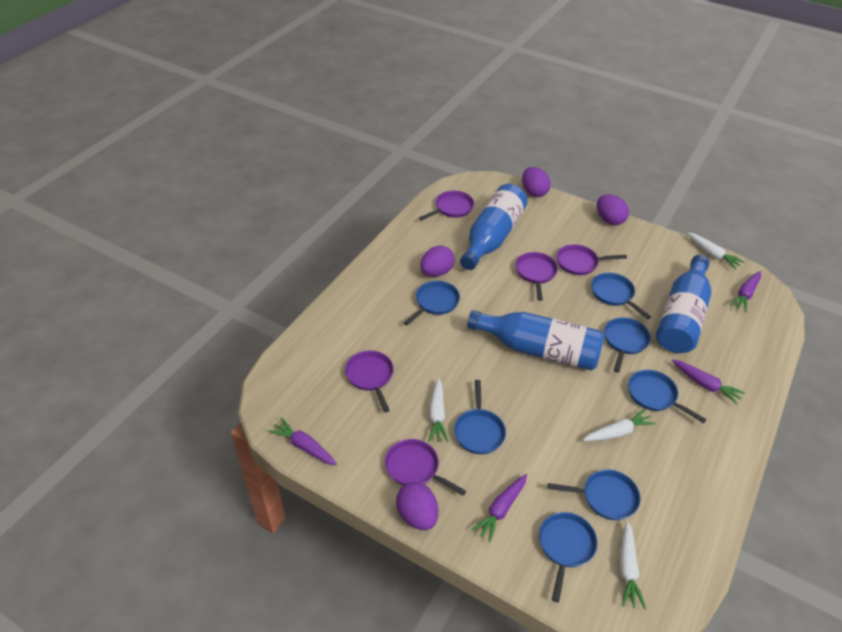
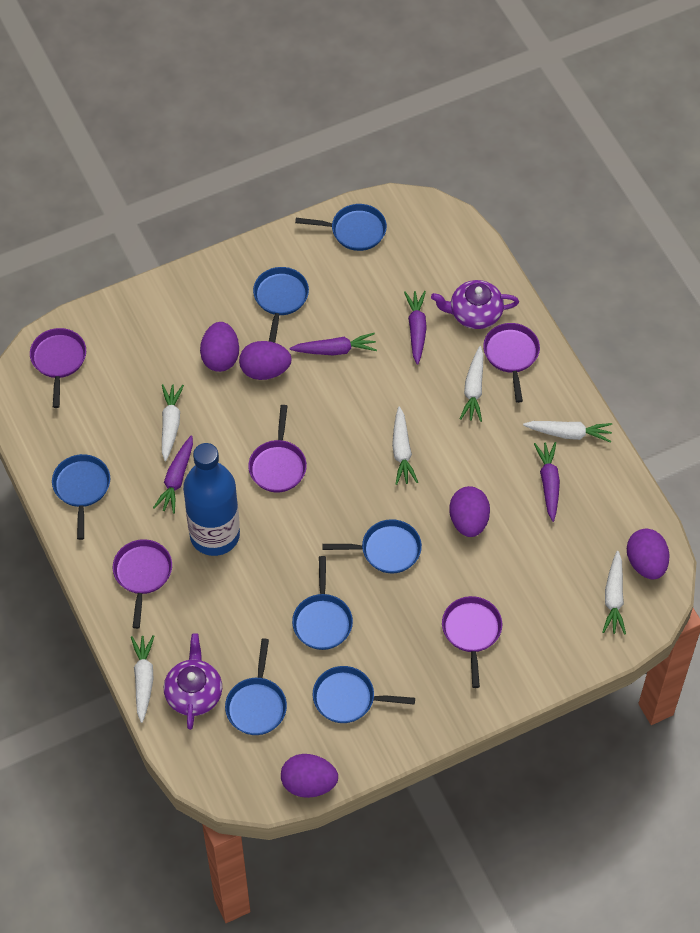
blue bottle: [460,184,528,270] [467,310,604,371] [656,255,712,353] = 3 -> [183,443,240,556] = 1
purple egg: [396,482,438,530] [420,245,455,277] [522,167,550,197] [597,194,629,225] = 4 -> [200,322,239,372] [239,341,292,380] [281,754,338,798] [449,486,490,537] [627,529,669,579] = 5
purple teapot: none = 0 -> [164,633,222,730] [431,280,519,329] = 2
white carrot: [428,378,449,442] [583,409,656,441] [619,521,646,609] [687,232,744,269] = 4 -> [131,635,154,723] [162,384,184,461] [392,406,418,485] [460,346,484,422] [523,421,612,443] [603,551,626,635] = 6

